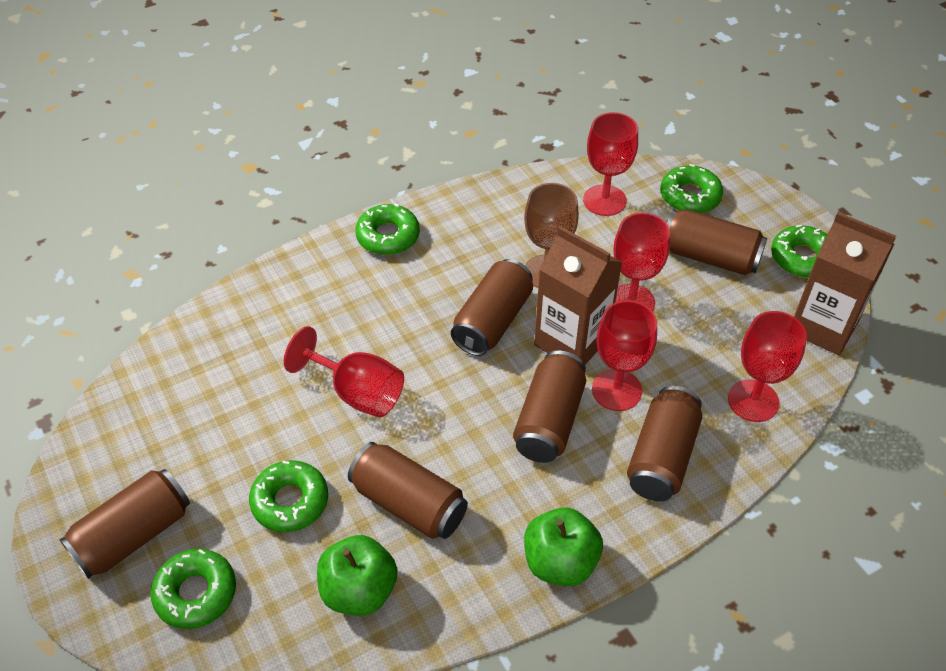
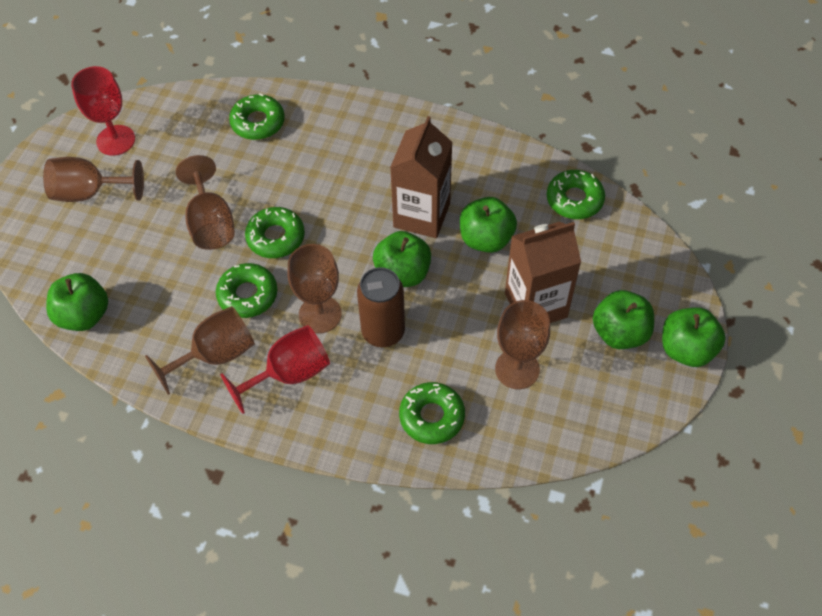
brown can: [59,469,190,579] [348,442,468,539] [451,259,533,356] [513,351,586,463] [627,386,702,501] [667,209,767,275] = 6 -> [357,267,405,347] = 1
brown goblet: [524,183,579,288] = 1 -> [43,157,144,202] [145,306,255,395] [176,155,235,250] [287,244,342,333] [495,300,550,389] = 5
green apple: [317,535,397,616] [524,507,603,586] = 2 -> [46,273,108,331] [373,231,431,287] [460,197,517,253] [593,290,654,349] [662,307,726,367] = 5
red goblet: [284,326,404,417] [583,112,638,216] [592,300,657,411] [613,212,670,311] [728,311,807,422] = 5 -> [71,66,135,156] [220,325,330,414] = 2

